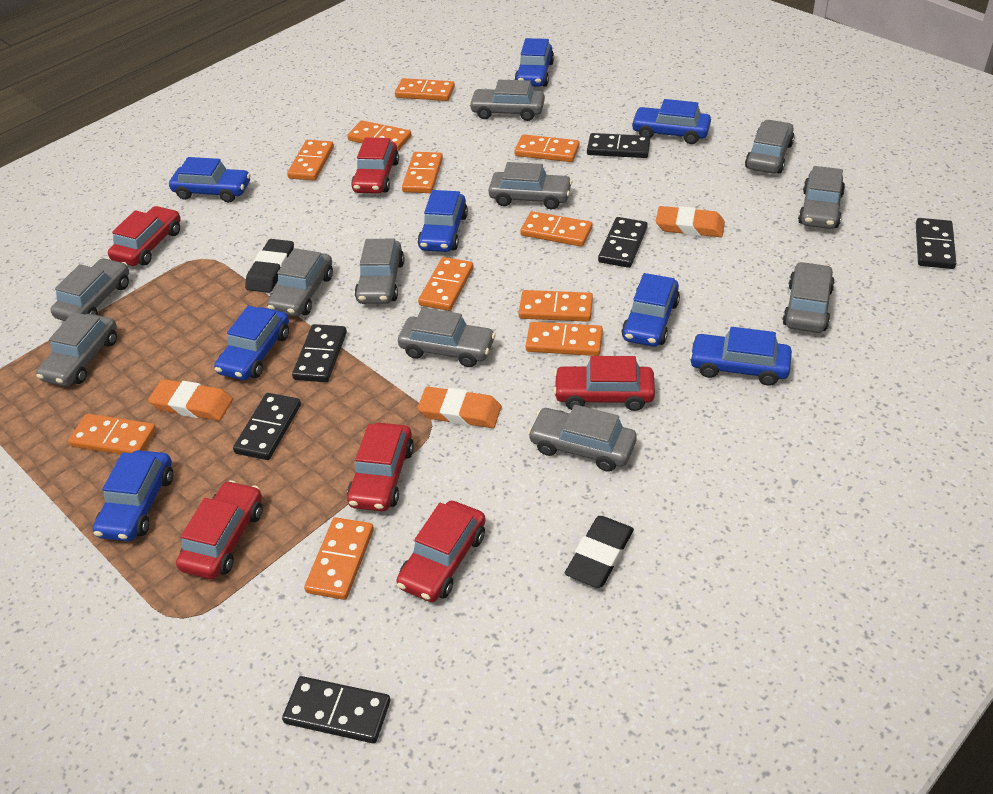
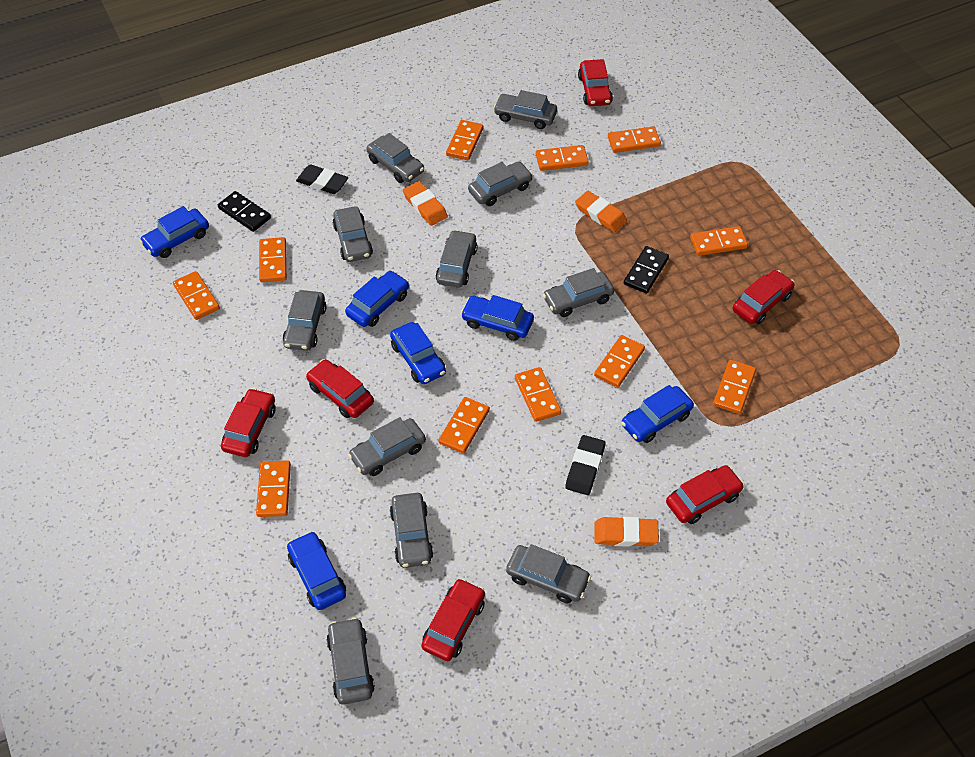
black domino: [233,393,301,460] [282,676,391,743] [292,324,347,382] [587,133,650,158] [598,217,648,268] [916,218,956,269] = 6 -> [218,191,271,232] [624,246,669,294] = 2
blue car: [93,450,173,541] [169,157,251,203] [214,306,289,380] [418,190,468,252] [515,38,554,87] [622,273,680,347] [631,99,711,144] [689,327,792,386] = 8 -> [140,206,209,258] [287,531,346,610] [345,271,409,327] [390,322,446,384] [461,295,534,341] [621,385,694,443] = 6

